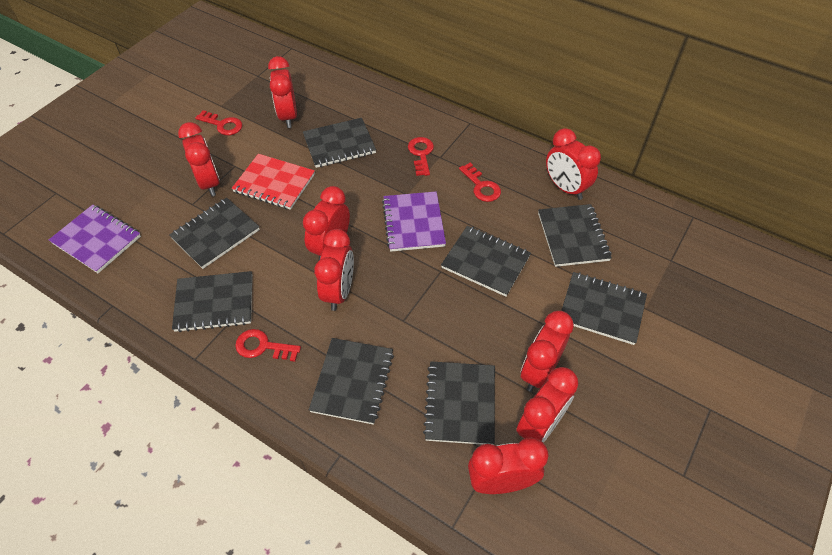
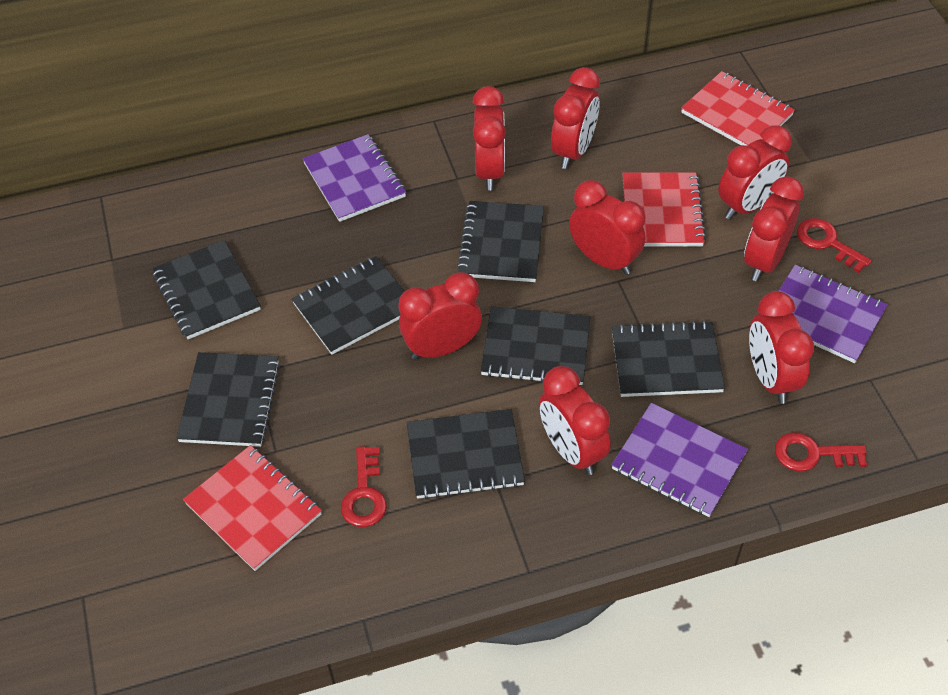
black notebook: [169,198,260,269] [172,271,252,332] [303,118,376,168] [309,338,394,425] [423,361,495,445] [441,226,531,297] [538,204,612,267] [561,272,647,345] = 8 -> [152,240,261,339] [176,352,280,447] [292,256,405,355] [407,409,525,500] [457,201,544,282] [480,306,590,385] [612,320,725,397] = 7
purple notebook: [49,205,141,273] [382,191,446,252] = 2 -> [303,134,406,222] [612,403,748,517] [779,265,888,363] = 3
red key: [195,110,242,135] [235,329,301,362] [408,137,434,176] [459,163,501,202] = 4 -> [341,446,387,527] [775,432,867,471] [797,218,872,273] = 3
red notebook: [232,154,315,210] = 1 -> [183,445,322,571] [622,172,707,247] [681,71,795,145] = 3

